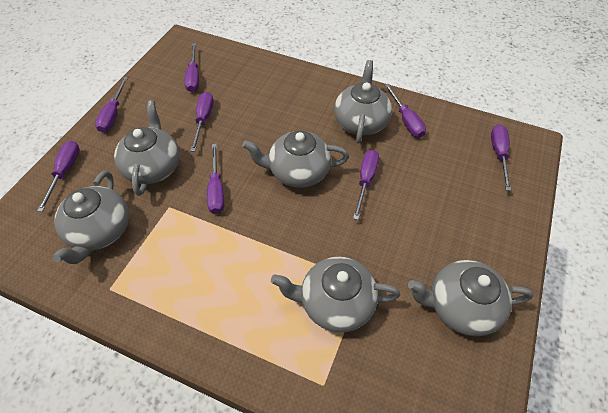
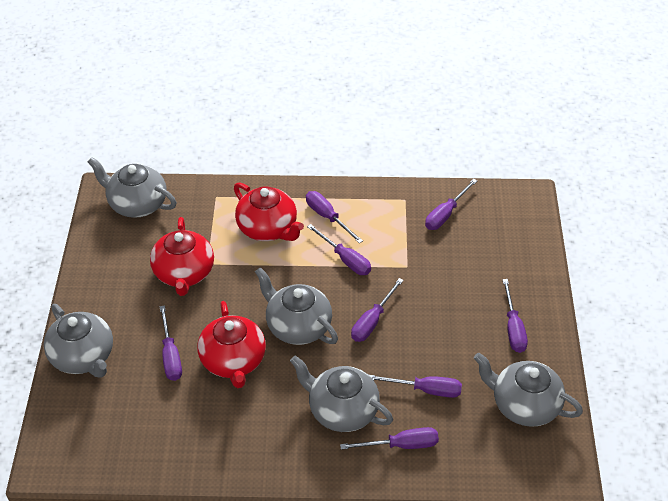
grey teapot: [52,171,129,264] [114,100,180,196] [242,130,349,188] [271,257,400,332] [334,60,392,143] [408,260,534,336] = 6 -> [44,304,113,378] [88,157,177,218] [255,267,338,345] [290,355,393,432] [474,353,583,427] = 5
red teapot: none = 0 -> [150,217,214,296] [197,301,266,388] [234,182,304,241] = 3

